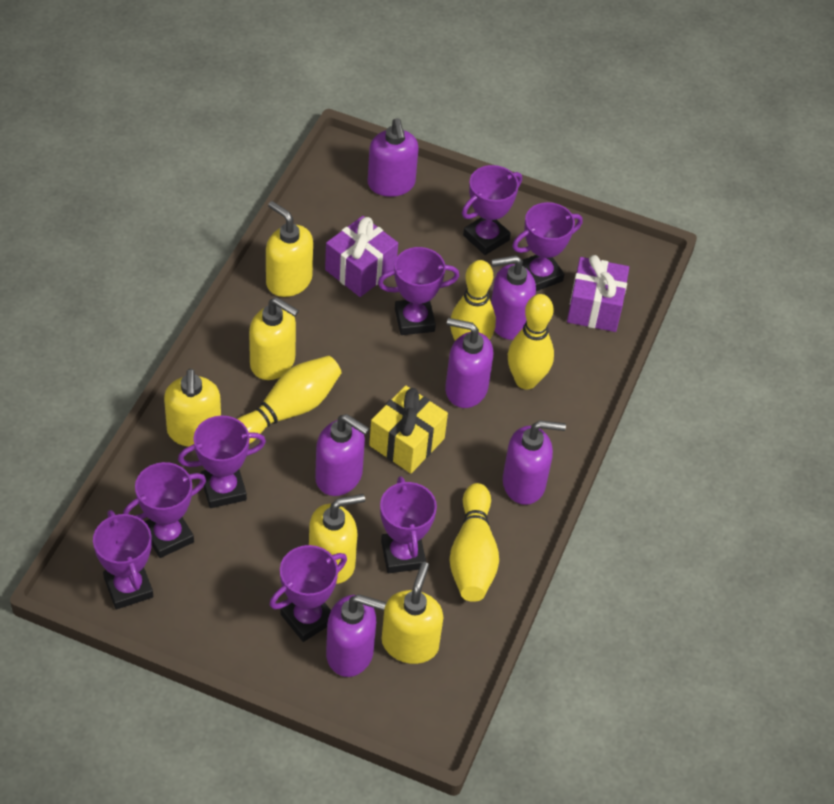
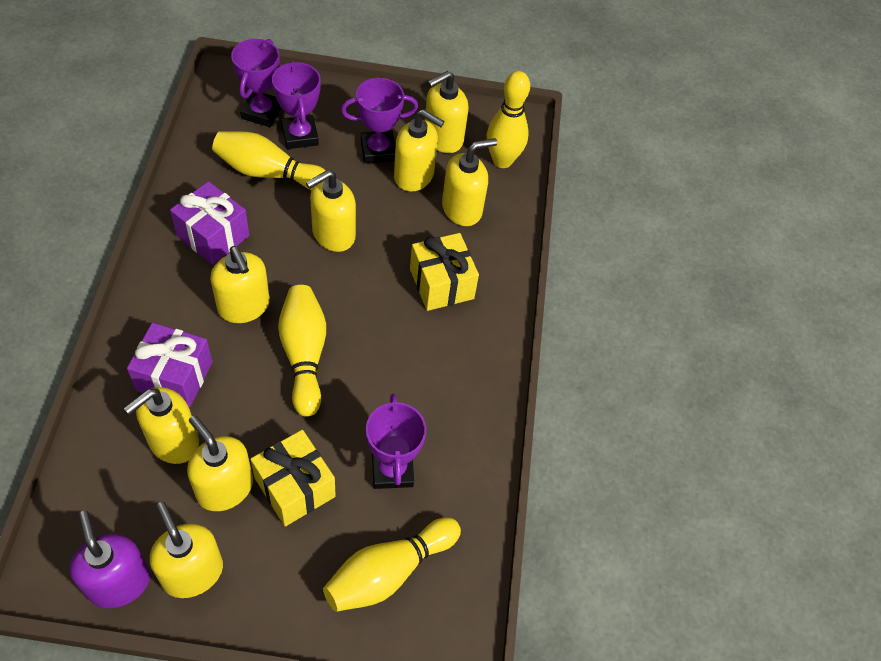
purple soap dispenser: [315,414,370,496] [326,594,386,677] [368,118,419,197] [445,318,493,408] [491,255,536,340] [503,420,566,505] = 6 -> [70,511,151,608] = 1
purple trophy: [93,510,153,609] [123,462,206,558] [178,415,266,508] [269,545,347,642] [378,247,459,335] [380,476,437,573] [462,165,522,255] [512,202,583,291] = 8 -> [231,39,281,127] [272,61,321,149] [341,78,418,163] [366,394,426,489] = 4
yellow gift: [369,385,448,473] = 1 -> [250,430,336,526] [410,233,479,311] = 2
yellow soap dispenser: [164,369,221,447] [249,297,299,380] [266,201,313,297] [309,494,365,584] [382,562,443,664] = 5 -> [124,387,199,464] [150,502,223,598] [187,415,253,511] [211,246,270,323] [306,170,356,252] [394,109,445,192] [425,71,469,153] [442,138,497,226] = 8

